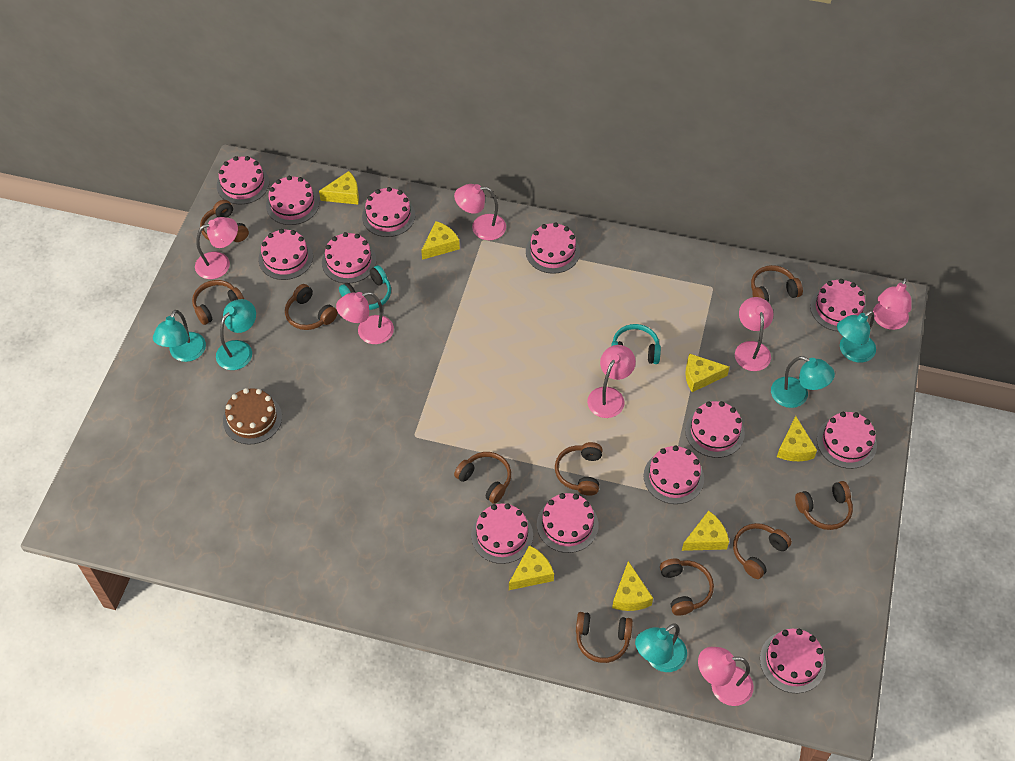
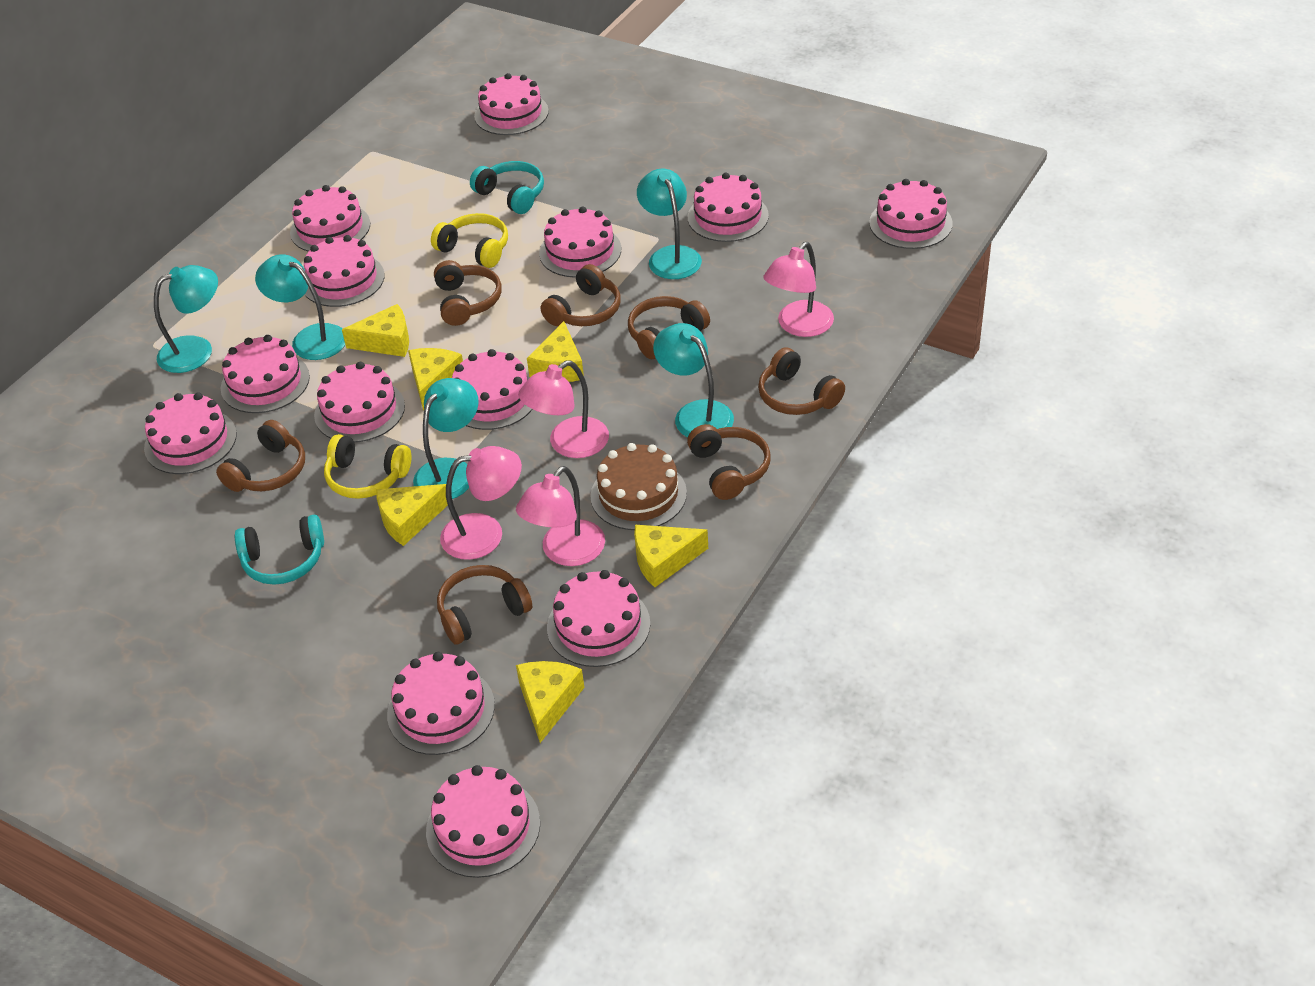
brown headphones: [192,280,244,325] [200,200,249,242] [285,284,338,330] [454,452,511,504] [555,442,603,496] [576,612,633,663] [660,559,714,616] [733,523,792,579] [751,265,803,302] [795,481,853,530] = 10 -> [216,420,305,492] [434,260,502,326] [437,565,532,644] [541,264,621,326] [628,296,710,359] [687,424,770,500] [758,347,845,415] = 7
pink lamp: [195,217,238,279] [336,292,394,344] [454,184,506,240] [587,345,636,418] [698,647,754,706] [735,297,773,371] [873,277,911,330] = 7 -> [440,446,522,560] [516,466,605,566] [518,361,609,458] [763,242,834,337] = 4
yellow cheese: [319,171,359,205] [421,221,460,260] [509,545,554,590] [612,561,653,611] [682,511,729,551] [685,353,729,392] [777,416,817,461] = 7 -> [342,304,409,357] [376,484,448,546] [408,348,463,411] [516,661,584,743] [527,321,584,382] [634,525,708,587] = 6
yellow headphones: none = 0 -> [324,434,411,499] [431,213,508,268] = 2

